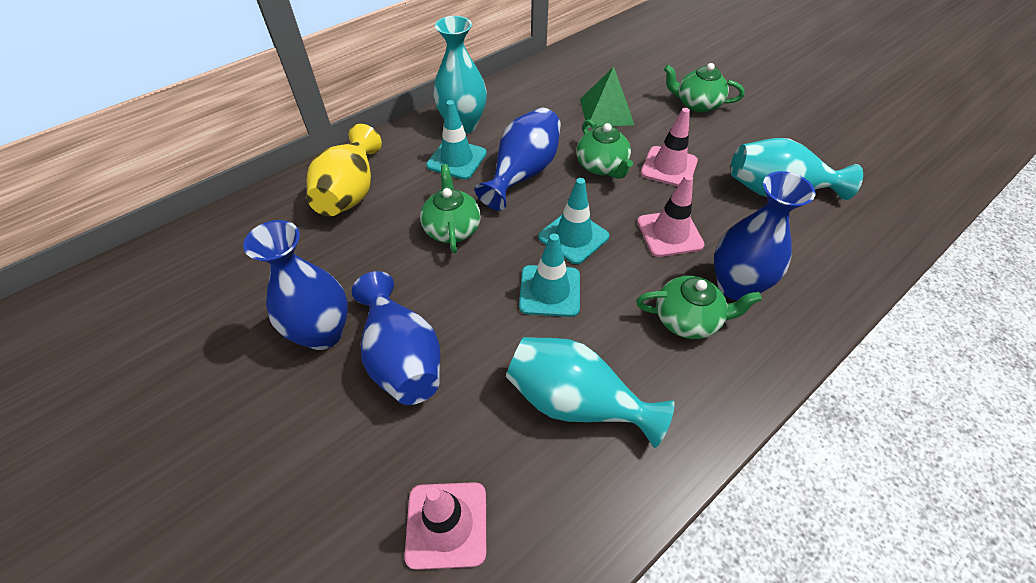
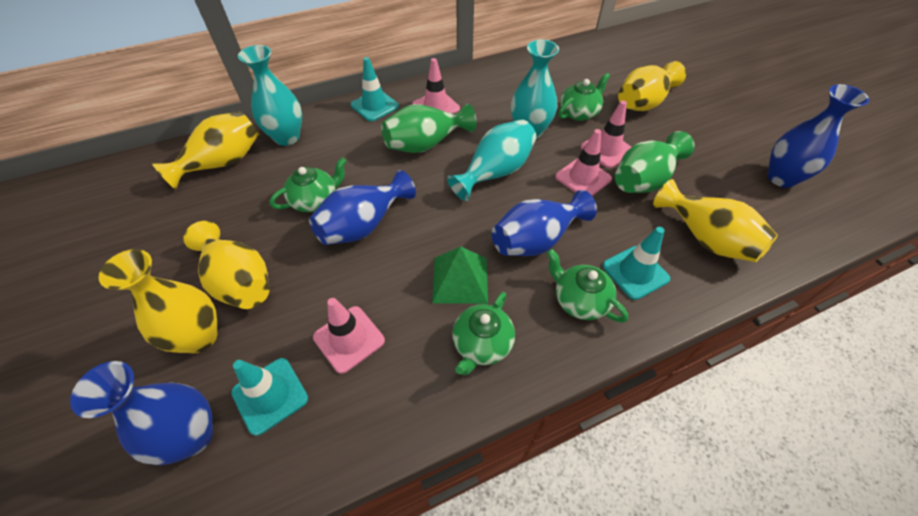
green vase: none = 0 -> [381,104,477,153] [615,131,695,193] = 2
pink traffic cone: [405,482,486,570] [637,174,705,257] [641,108,698,186] = 3 -> [313,298,385,374] [412,58,460,114] [555,129,612,196] [581,101,631,168] = 4
yellow vase: [307,124,382,216] = 1 -> [99,249,218,353] [152,111,259,190] [183,221,269,309] [618,61,686,111] [653,179,778,262] = 5

